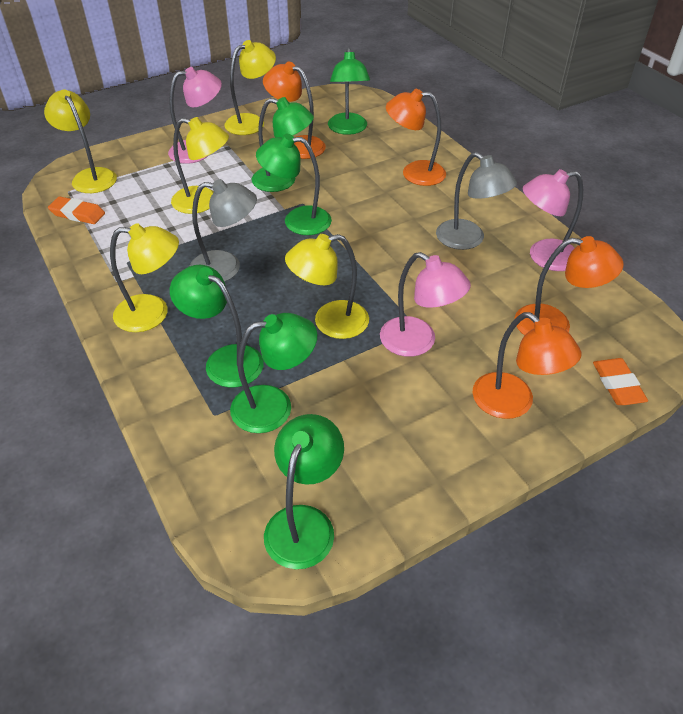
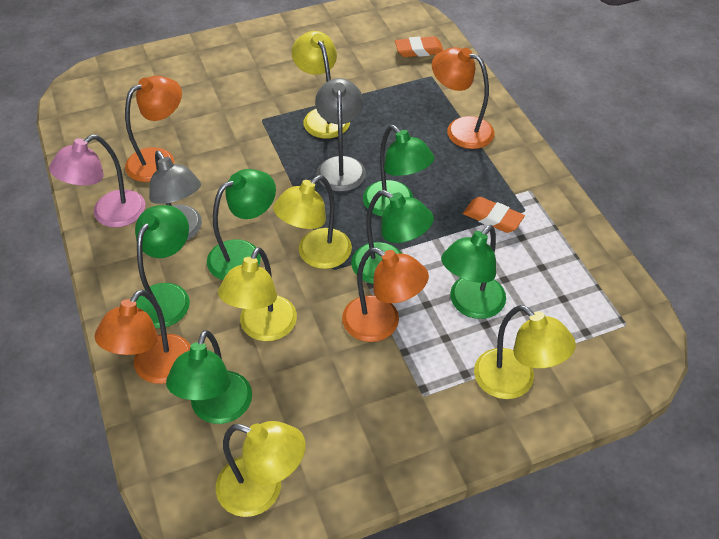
pink lamp: [168,67,222,164] [380,252,471,357] [523,169,583,271] = 3 -> [49,135,145,228] = 1

